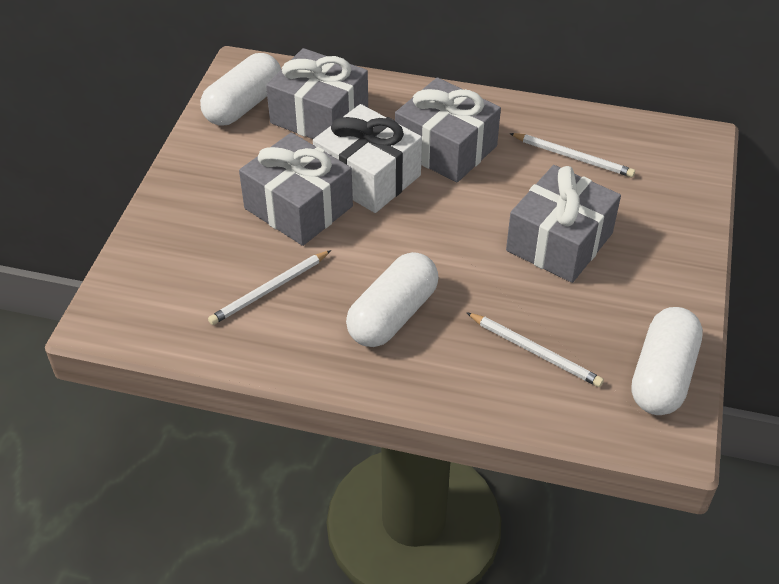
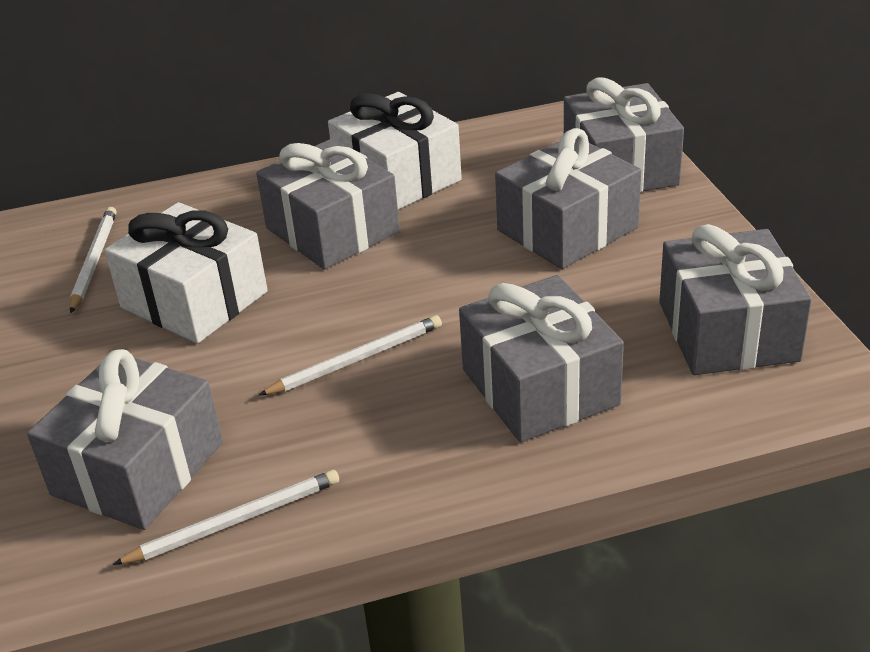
grey gift: [239,133,353,246] [266,48,368,139] [395,77,501,183] [506,165,621,283] = 4 -> [27,349,223,530] [256,138,400,270] [459,275,624,442] [495,128,641,269] [564,77,684,192] [659,224,812,375] = 6
white capsule: [200,53,281,126] [346,252,439,347] [631,307,703,415] = 3 -> none = 0
white gift: [313,104,422,213] = 1 -> [104,202,268,344] [328,92,462,210] = 2

